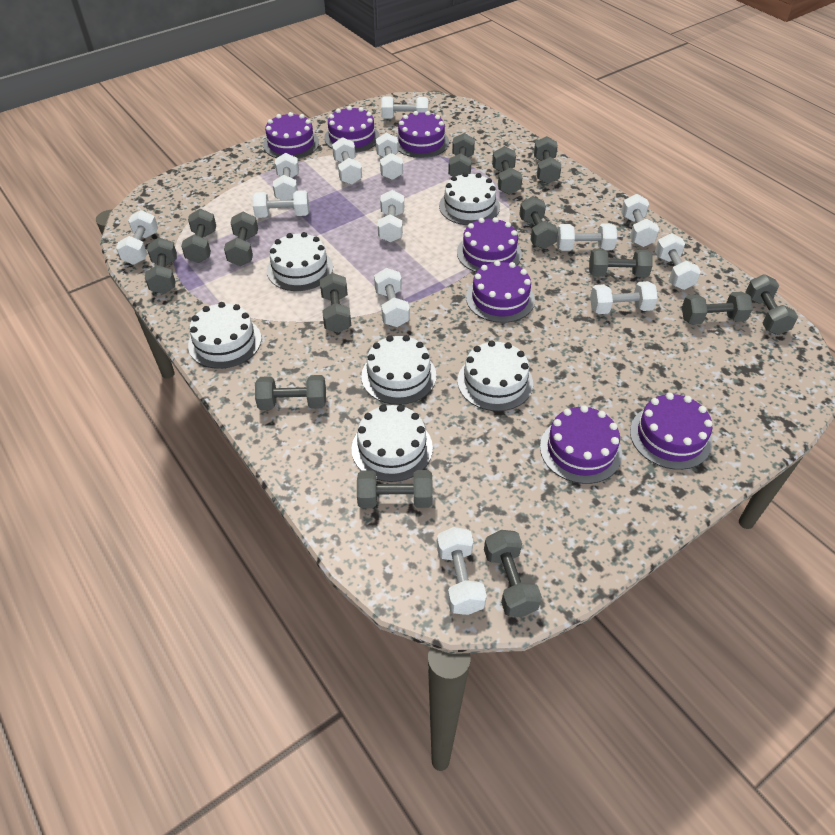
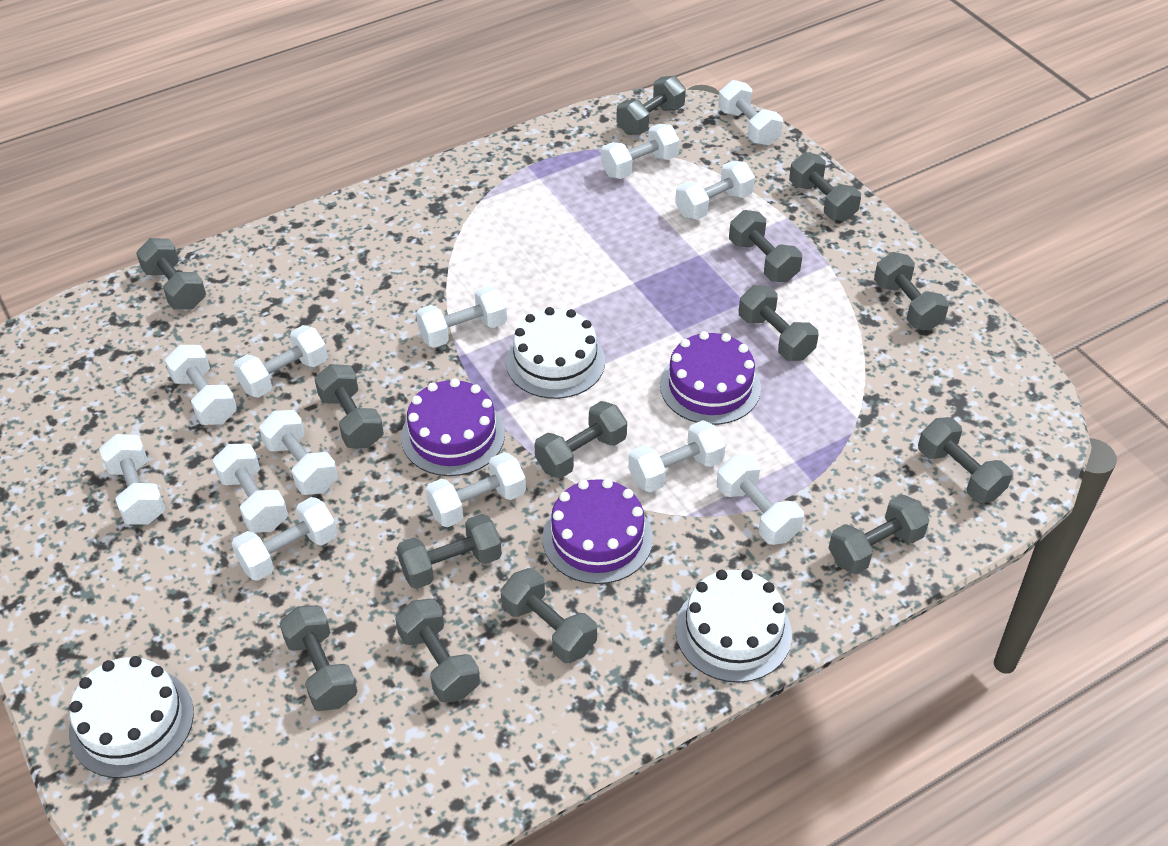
purple cake: [263,112,319,159] [324,106,379,153] [396,111,449,158] [457,217,522,272] [466,260,535,323] [540,405,622,484] [630,393,713,470] = 7 -> [401,378,505,476] [542,479,653,584] [660,331,761,425] = 3
white cake: [188,302,261,369] [267,232,333,291] [352,405,433,482] [361,335,436,405] [439,172,500,225] [458,340,533,411] = 6 -> [69,656,194,778] [506,307,605,399] [675,570,792,683] = 3

